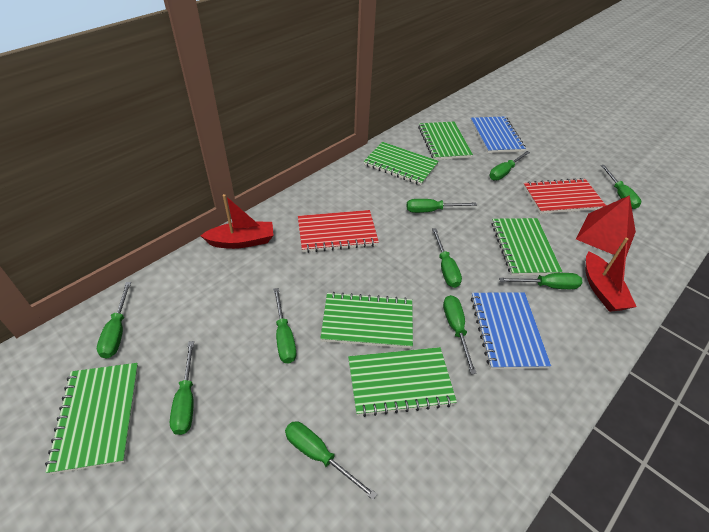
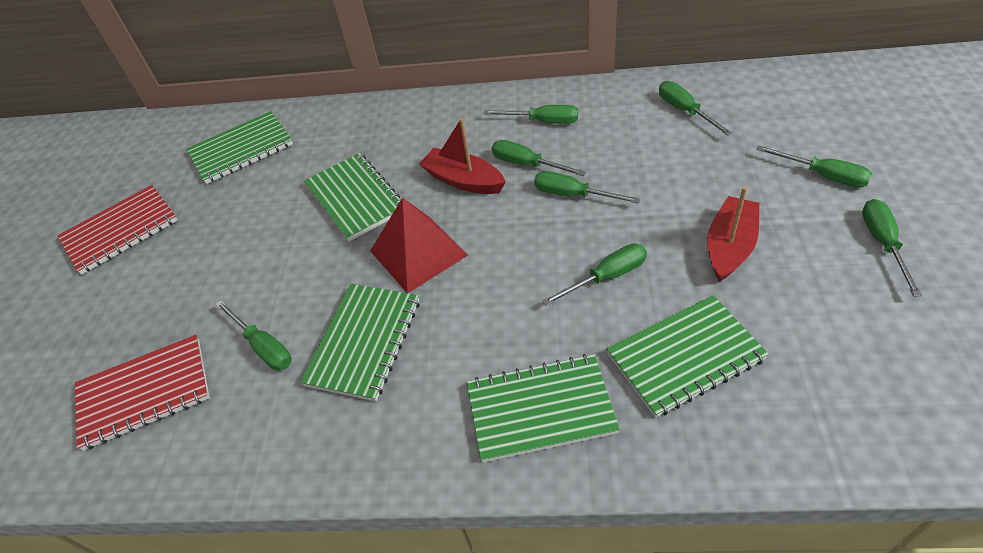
blue notebook: [471,116,526,153] [471,292,551,370] = 2 -> none = 0
green notebook: [45,363,139,474] [320,292,413,349] [348,347,457,417] [364,142,439,185] [418,122,473,160] [491,218,563,276] = 6 -> [186,111,293,184] [300,284,419,401] [304,153,401,242] [467,354,620,462] [607,295,769,418] = 5
green screwdriver: [97,282,131,359] [170,341,194,435] [273,288,296,363] [285,421,377,500] [406,199,477,213] [432,228,462,288] [443,295,477,374] [489,151,530,180] [499,273,582,289] [601,165,641,209] = 10 -> [215,300,292,371] [483,105,578,124] [492,140,586,176] [534,171,640,204] [542,243,647,306] [659,81,733,136] [756,145,872,187] [862,199,922,297] = 8

